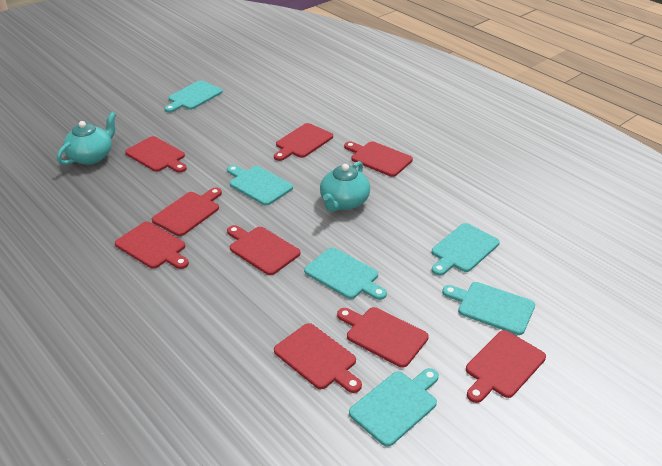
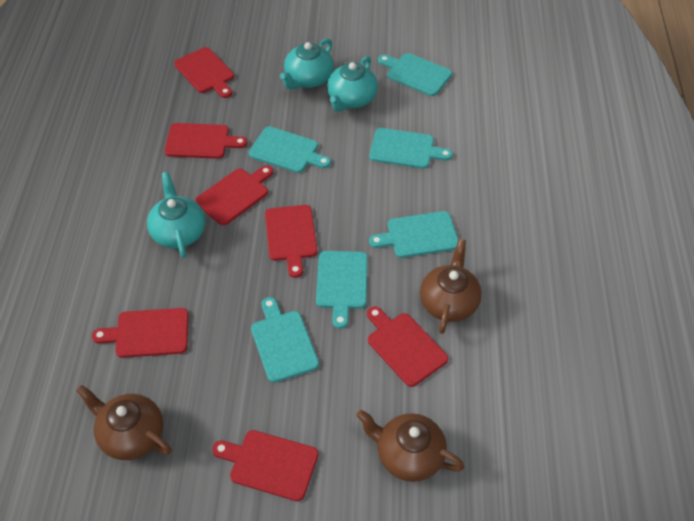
brown teapot: none = 0 -> [76,385,172,460] [356,410,464,482] [420,239,482,334] = 3
red cutting board: [115,222,189,269] [125,136,187,173] [152,187,222,236] [227,225,300,275] [274,123,333,161] [274,323,362,393] [337,307,429,368] [344,141,413,177] [466,330,546,403] = 9 -> [92,308,189,358] [164,123,247,159] [174,47,234,98] [195,165,273,225] [212,430,319,501] [265,205,317,278] [367,306,448,387] = 7
turquoise teapot: [57,112,116,165] [320,161,370,212] = 2 -> [147,172,205,258] [280,38,334,89] [327,56,378,112] = 3

